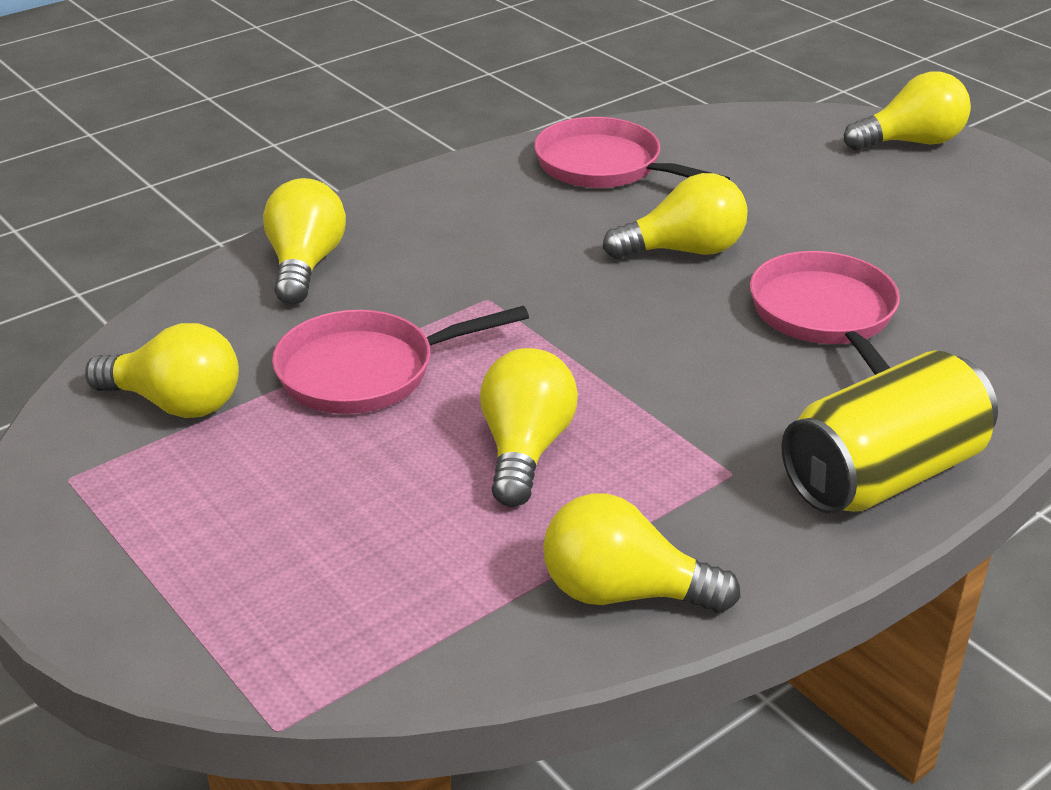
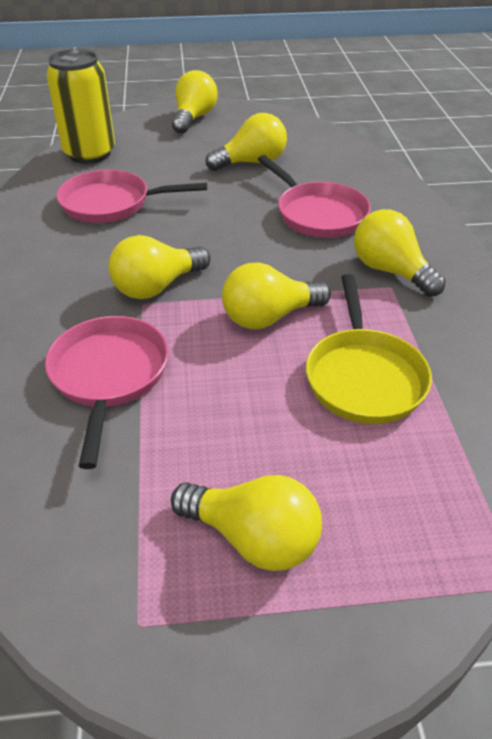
yellow pan: none = 0 -> [306,274,432,424] = 1

